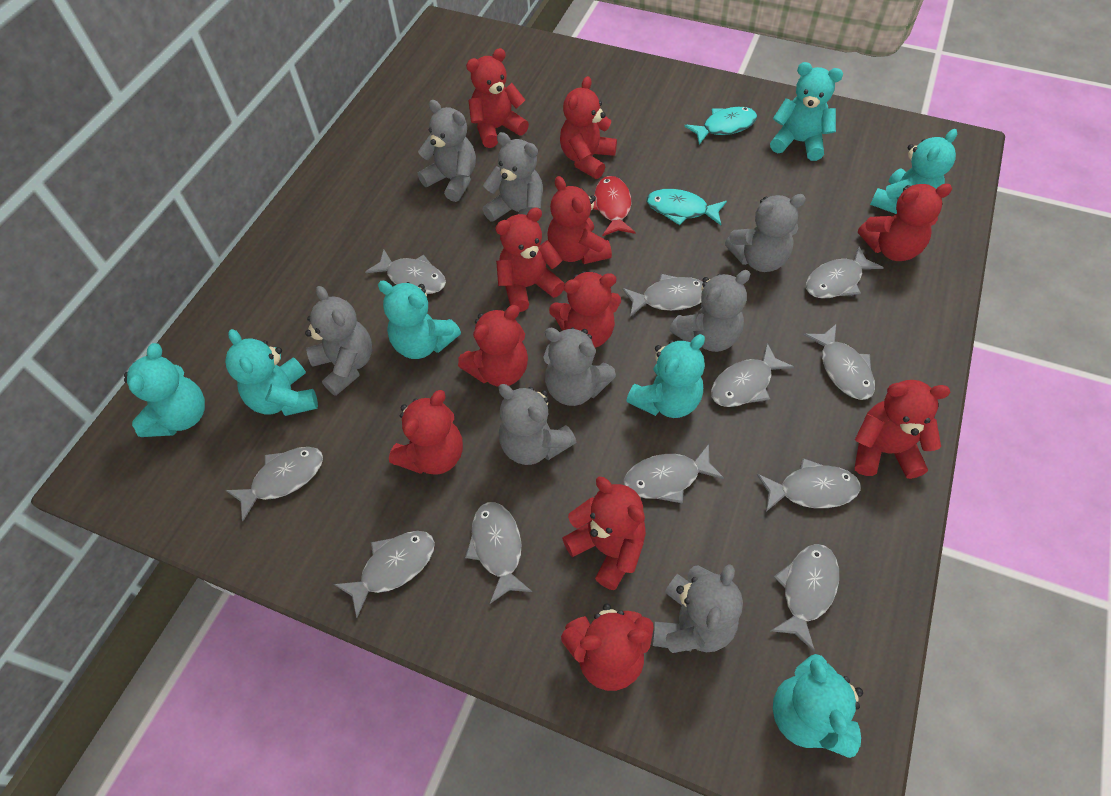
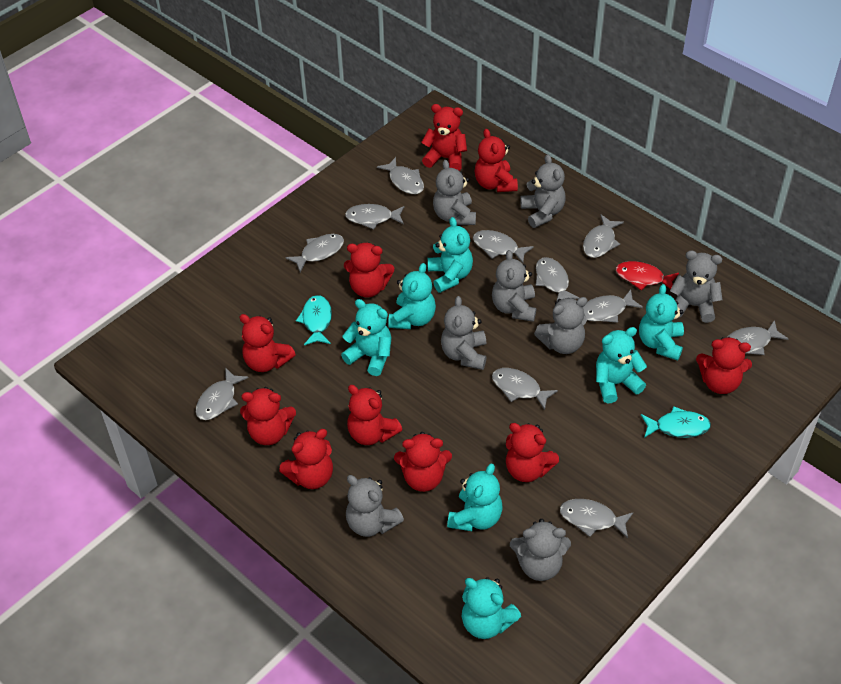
red teddy bear: [389,390,463,475] [458,305,528,387] [466,48,529,148] [495,207,565,312] [547,176,612,264] [549,271,621,348] [560,76,617,179] [561,603,654,691] [562,477,646,590] [855,380,950,479] [858,184,952,261] = 11 -> [239,314,296,372] [240,387,296,445] [279,429,333,489] [344,243,394,298] [347,385,402,445] [394,432,452,492] [421,104,467,171] [474,129,518,192] [506,423,559,482] [696,337,752,394] = 10

